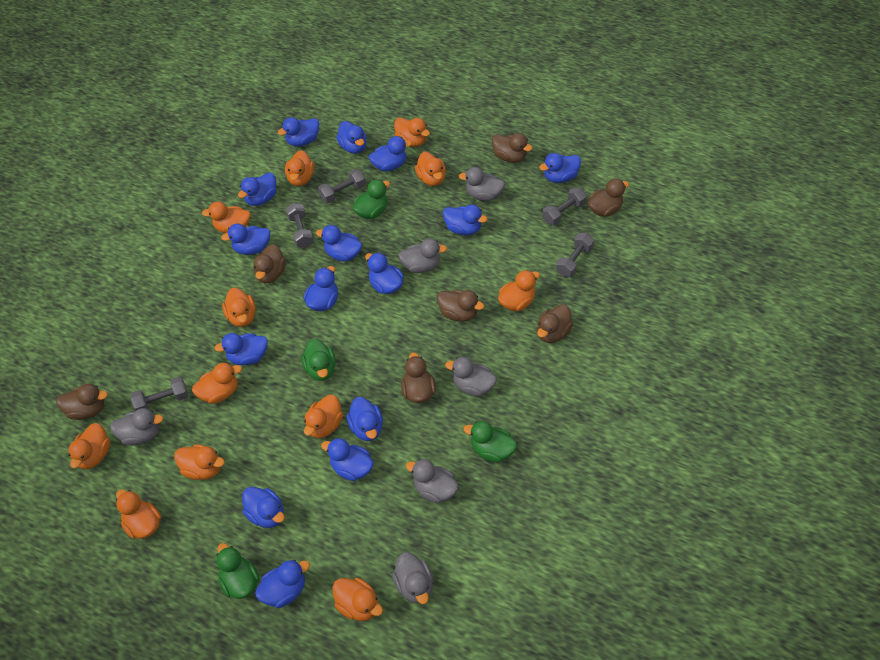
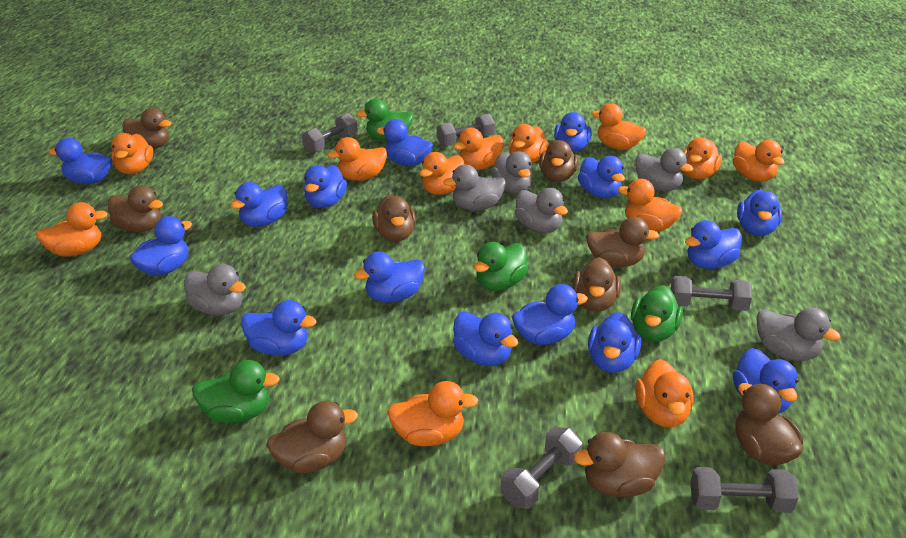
brown duck: [56,384,108,420] [253,244,286,283] [401,353,436,403] [437,290,484,322] [492,133,532,163] [537,304,573,343] [588,179,629,217] = 7 -> [107,185,163,232] [122,108,172,149] [266,401,358,473] [372,194,416,241] [539,140,579,182] [573,257,621,312] [574,432,665,497] [586,217,659,267] [735,383,803,465] = 9

